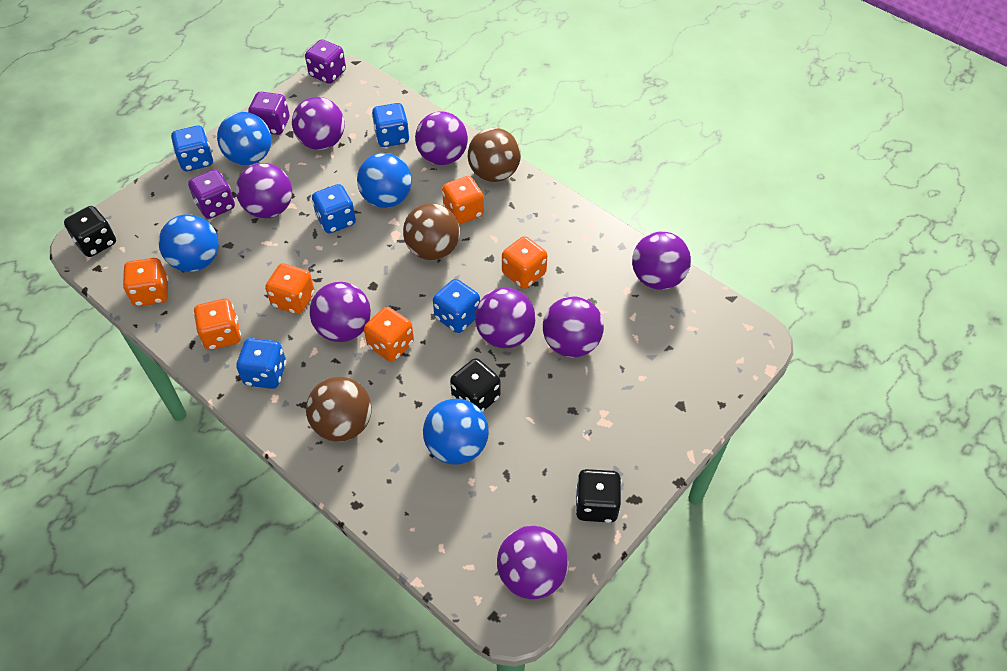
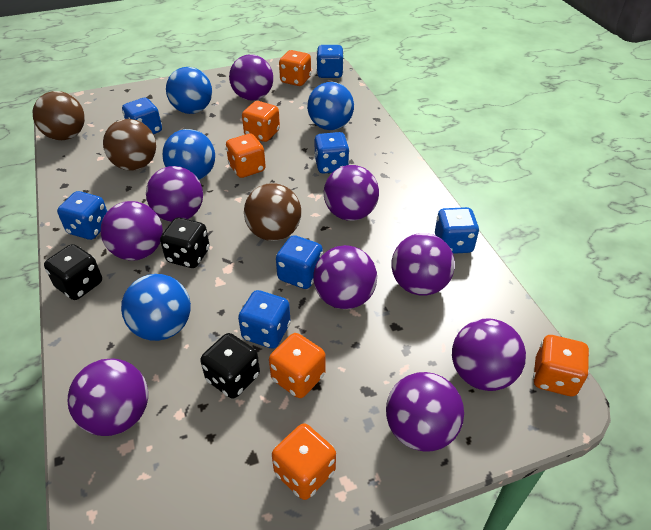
blue dice: [171,126,213,171] [236,338,287,389] [312,184,356,233] [372,103,409,147] [433,279,480,333] = 5 -> [57,191,108,240] [122,98,162,134] [238,290,291,349] [276,235,323,289] [314,132,350,174] [316,45,344,78] [435,207,479,254] = 7
purple ball: [236,163,292,218] [292,97,345,150] [309,282,371,342] [415,111,468,165] [475,288,536,348] [497,526,569,599] [543,296,604,357] [632,231,691,290] = 8 -> [68,358,148,436] [101,201,163,261] [146,166,203,222] [229,54,273,101] [313,245,377,309] [324,165,379,221] [386,372,464,452] [392,233,455,295] [452,319,526,391] = 9
purple dice: [188,169,235,219] [248,92,290,135] [305,40,346,84] = 3 -> none = 0

